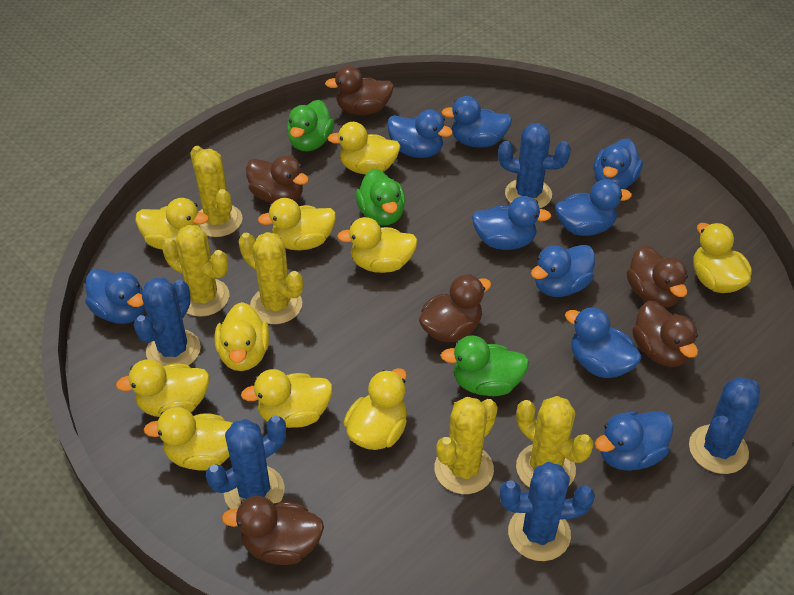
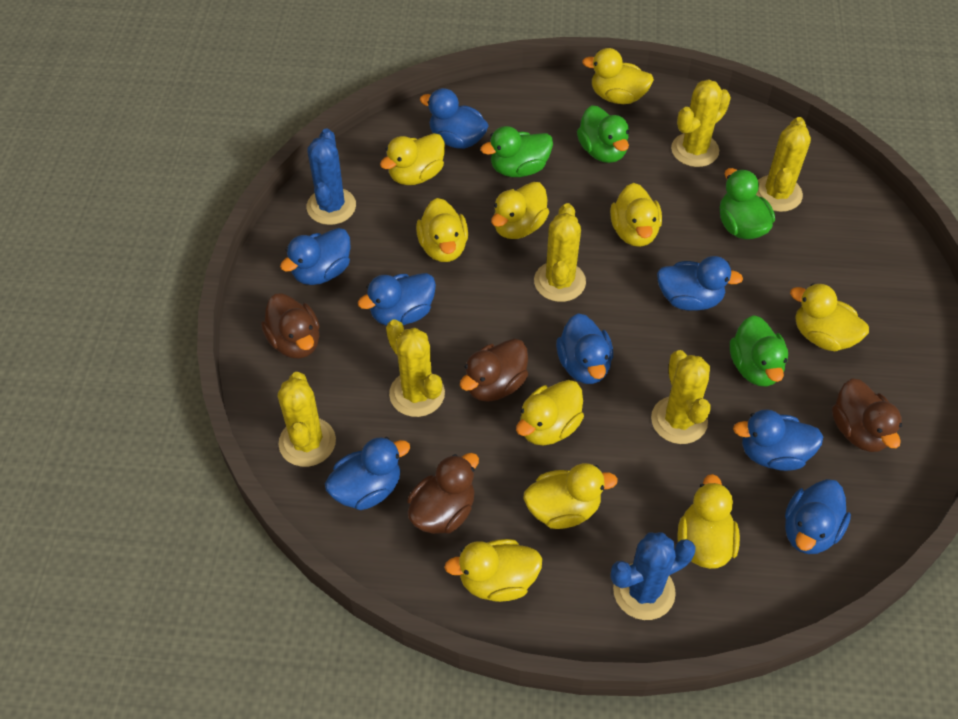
blue cactus: [134,278,201,366] [206,416,286,509] [498,123,571,208] [500,462,595,561] [689,377,760,474] = 5 -> [307,128,356,225] [610,532,696,620] = 2
blue duck: [85,269,145,324] [387,110,453,158] [441,96,512,148] [472,196,551,250] [531,245,595,297] [555,179,632,236] [565,307,642,378] [593,139,643,189] [595,411,673,471] = 9 -> [280,228,351,285] [325,437,410,510] [358,273,436,326] [420,88,489,149] [556,313,613,384] [657,256,743,311] [733,409,823,471] [785,479,851,554] = 8
brown duck: [222,496,324,565] [246,155,309,203] [325,66,394,115] [419,275,491,343] [627,245,688,307] [632,301,698,367] = 6 -> [261,293,320,359] [407,453,479,534] [460,339,528,402] [832,379,902,452] = 4
green duck: [287,100,335,151] [356,169,406,226] [440,335,529,396] = 3 -> [480,126,553,177] [577,105,629,163] [720,168,775,239] [730,315,788,387] = 4
yellow cactus: [162,225,229,317] [190,146,242,237] [239,232,303,324] [434,397,498,494] [516,396,593,488] = 5 -> [278,372,336,467] [386,320,445,417] [534,203,586,302] [651,350,711,444] [671,79,731,167] [756,117,811,212] = 6

